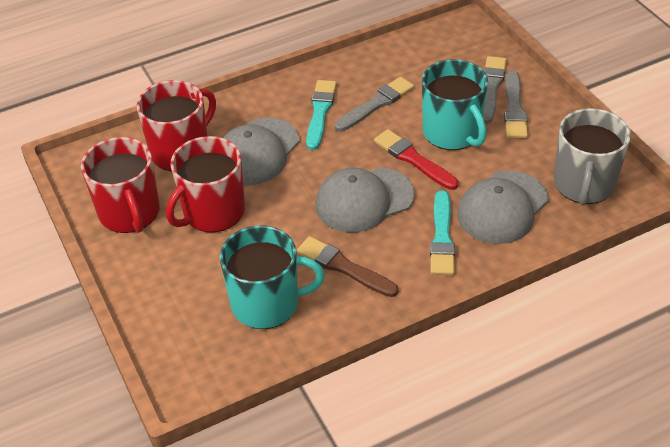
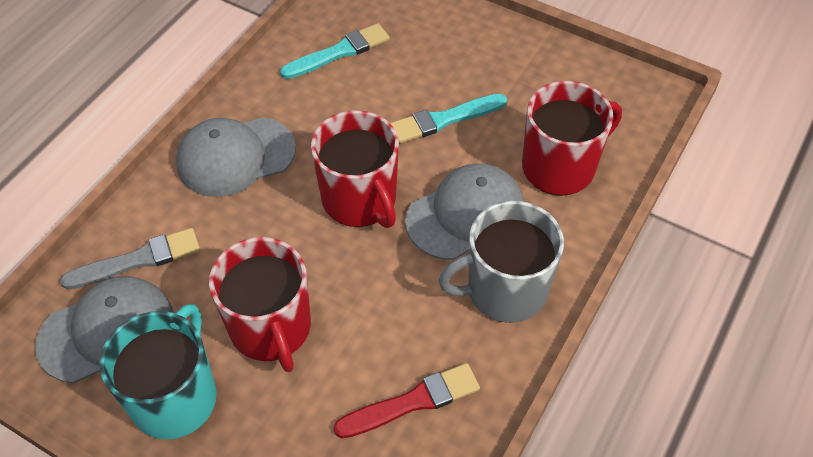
brown brush: [297,236,398,297] = 1 -> none = 0
grey brush: [334,77,414,131] [483,56,506,124] [504,71,528,138] = 3 -> [60,228,200,289] = 1
turquoise mug: [219,225,325,329] [422,59,488,150] = 2 -> [100,304,217,439] = 1

